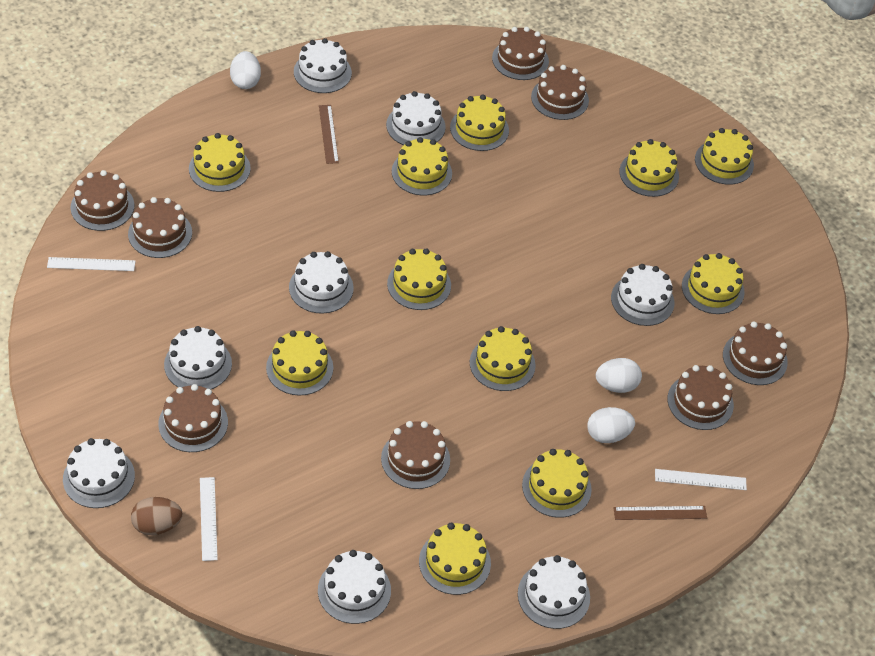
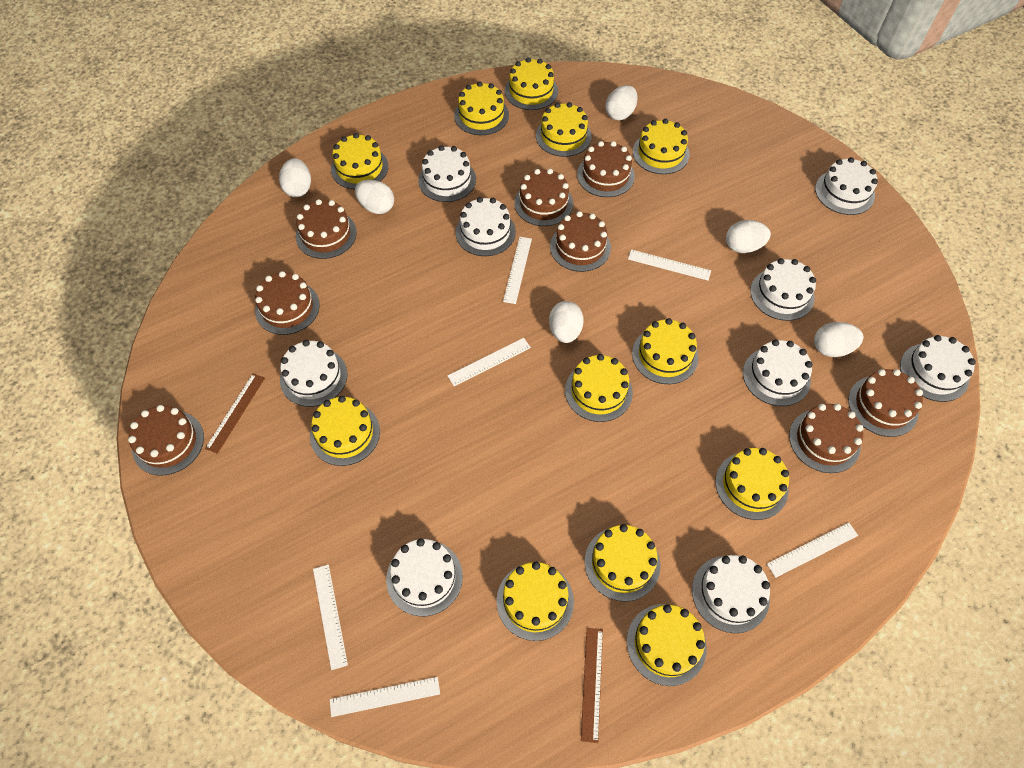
brown egg: [131,497,182,535] = 1 -> none = 0
white cake: [63,438,135,508] [164,326,232,389] [289,251,354,314] [294,38,352,93] [318,550,391,624] [386,91,446,145] [518,555,590,629] [611,264,674,326] = 8 -> [280,340,348,407] [386,538,463,616] [418,145,476,202] [455,197,516,256] [692,555,770,633] [743,340,813,406] [750,258,816,321] [815,157,878,215] [900,335,976,402] = 9
white egg: [230,51,261,89] [587,407,635,443] [596,358,642,393] = 3 -> [279,158,311,197] [355,180,394,214] [549,301,584,343] [605,85,637,120] [726,220,771,253] [814,322,864,357] = 6
white ruler: [47,257,135,271] [200,477,218,561] [655,469,747,490] = 3 -> [313,565,348,670] [330,677,440,717] [447,338,531,386] [503,237,532,304] [628,249,711,281] [767,522,858,578] = 6
yellow cake: [189,133,251,192] [266,330,333,396] [387,248,451,310] [392,137,452,195] [419,522,491,595] [450,95,509,151] [470,326,536,391] [522,449,592,518] [619,139,679,197] [682,253,745,314] [695,128,754,185] = 11 -> [310,396,380,466] [331,133,388,189] [454,81,509,135] [496,562,574,641] [505,58,558,110] [536,102,592,157] [565,354,633,422] [585,524,660,602] [627,604,707,686] [632,318,699,384] [633,119,689,174] [715,448,789,520] = 12

